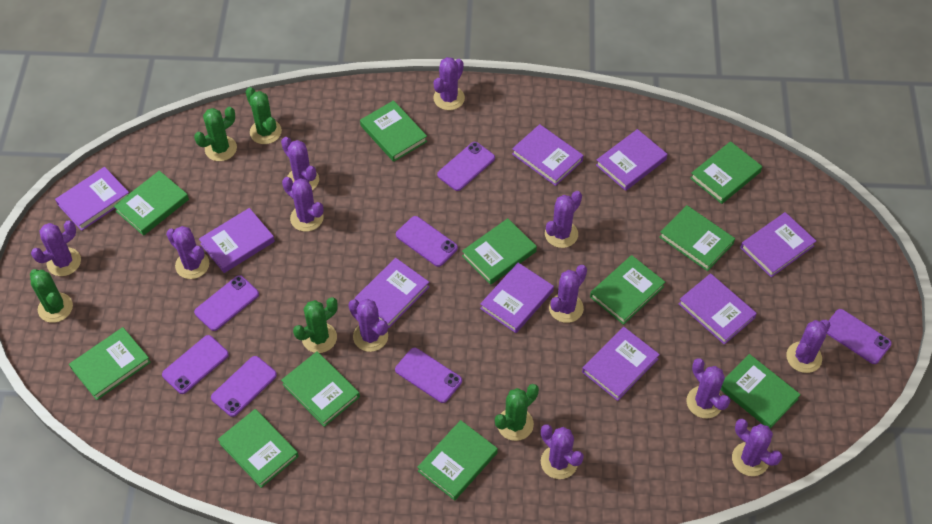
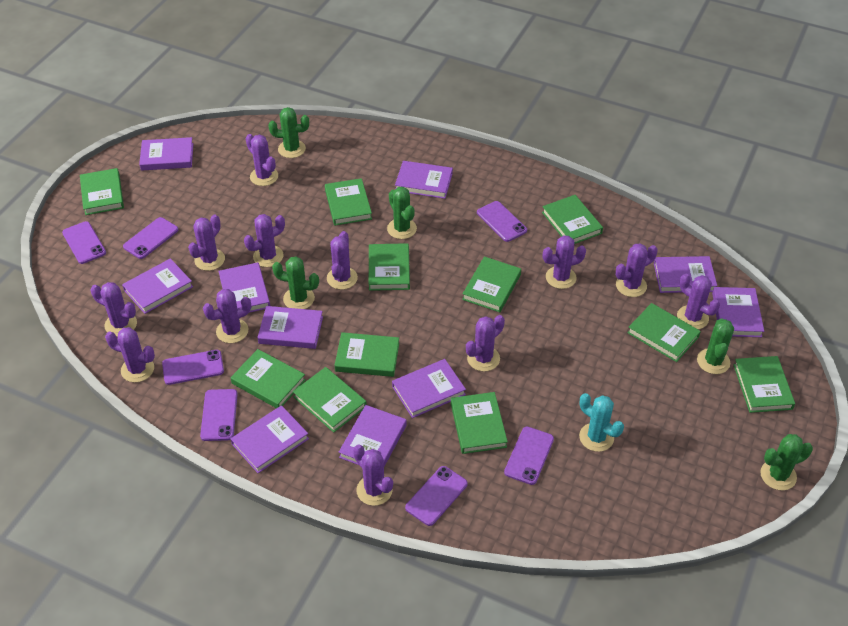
purple book: [55,167,129,231] [199,208,275,273] [355,258,429,328] [480,263,554,333] [512,124,584,186] [582,327,660,401] [596,129,667,191] [678,273,757,345] [740,212,816,277] = 9 -> [122,258,193,314] [139,137,193,171] [219,262,270,313] [231,405,309,473] [257,306,323,349] [339,405,407,467] [392,359,466,418] [395,161,453,199] [654,256,717,293] [712,287,764,337] = 10
turquoise cactus: none = 0 -> [579,393,624,452] = 1

